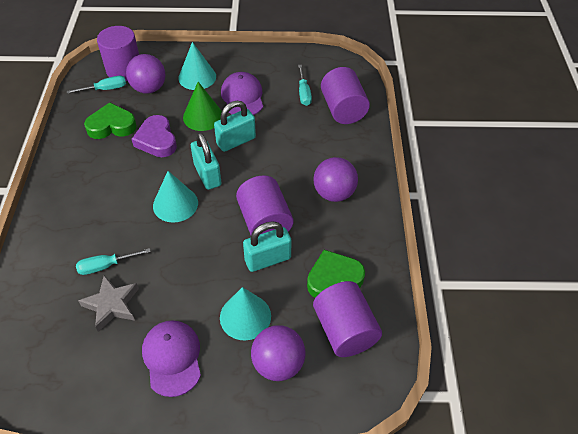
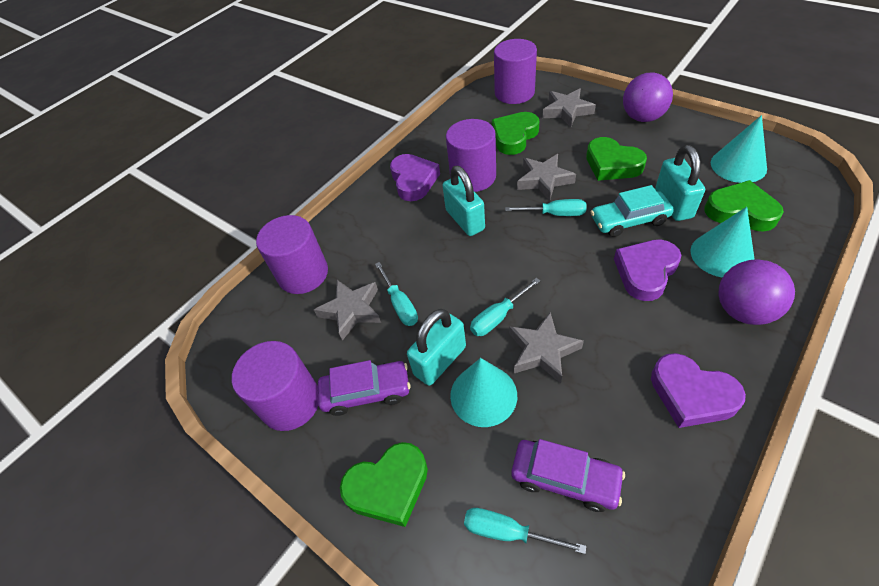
green cone: [183,82,222,131] = 1 -> none = 0
green heart: [84,103,137,139] [307,250,365,298] = 2 -> [340,442,428,527] [492,112,540,155] [586,137,647,181] [704,180,784,232] = 4
grey star: [78,275,139,332] = 1 -> [314,280,381,341] [509,312,584,383] [517,154,576,201] [542,88,596,127] = 4
purple ball: [126,54,166,94] [251,325,306,381] [313,157,358,202] = 3 -> [623,72,673,122] [718,259,795,325] = 2
purple cap: [142,320,201,397] [221,72,263,115] = 2 -> none = 0
purple car: none = 0 -> [318,360,410,416] [511,439,625,512] = 2
purple heart: [132,115,177,157] = 1 -> [390,154,440,201] [614,239,681,301] [651,353,746,428] = 3
turquoise car: none = 0 -> [591,185,674,237] = 1
turquoise screwdriver: [67,76,126,94] [76,248,151,275] [298,65,312,106] = 3 -> [375,262,418,326] [464,508,586,554] [470,278,540,336] [505,199,587,216] = 4

